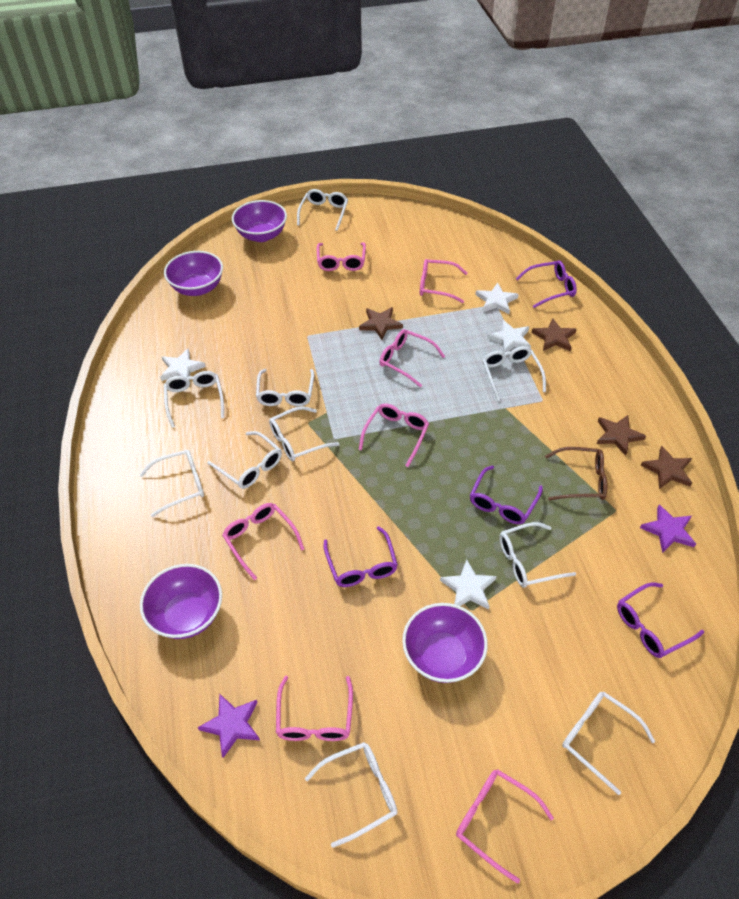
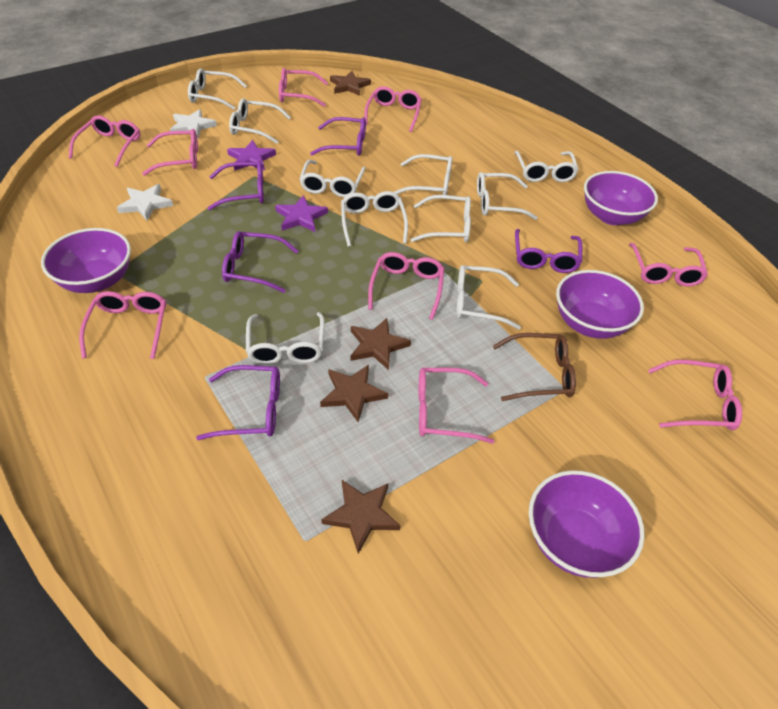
pink glasses: [222,503,304,580] [276,676,353,741] [317,242,366,271] [359,404,429,467] [380,329,445,387] [420,259,468,303] [456,769,554,884] = 7 -> [69,115,140,167] [79,291,166,359] [142,129,198,176] [279,68,328,107] [364,86,422,132] [368,252,444,320] [418,368,495,444] [629,243,708,286] [648,360,742,430] = 9
purple glasses: [324,526,398,587] [470,466,543,524] [516,261,577,308] [617,582,704,658] = 4 -> [196,365,280,440] [207,160,264,210] [222,231,298,293] [310,117,366,156] [515,229,582,273] = 5
white star: [160,348,206,381] [440,559,497,610] [475,283,519,314] [487,320,531,353] = 4 -> [117,184,173,221] [170,109,217,138] = 2

